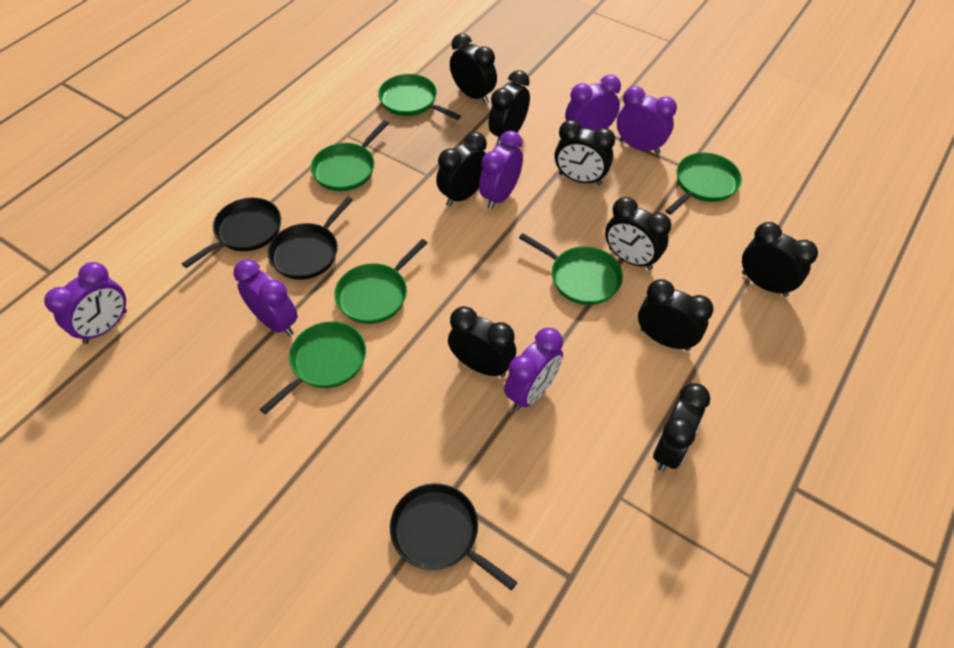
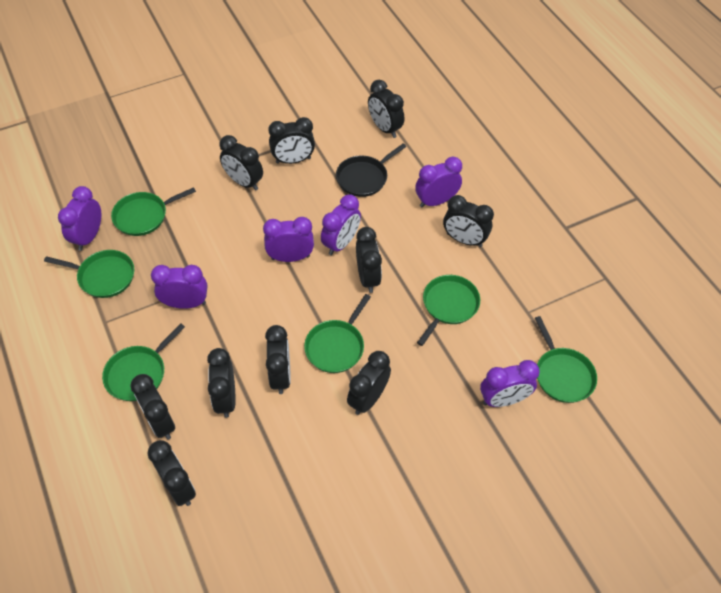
black clock: [436,132,487,206] [448,306,516,378] [450,33,497,104] [489,70,530,145] [555,120,615,185] [605,197,671,270] [638,279,714,351] [653,383,710,472] [742,222,818,297] = 9 -> [131,374,175,440] [147,440,196,506] [207,348,236,418] [219,135,263,191] [265,325,291,394] [269,117,315,164] [347,351,391,415] [356,227,382,293] [368,80,404,138] [443,195,494,247] = 10
black pan: [182,198,281,268] [268,196,353,280] [390,483,517,591] = 3 -> [336,143,406,197] = 1

